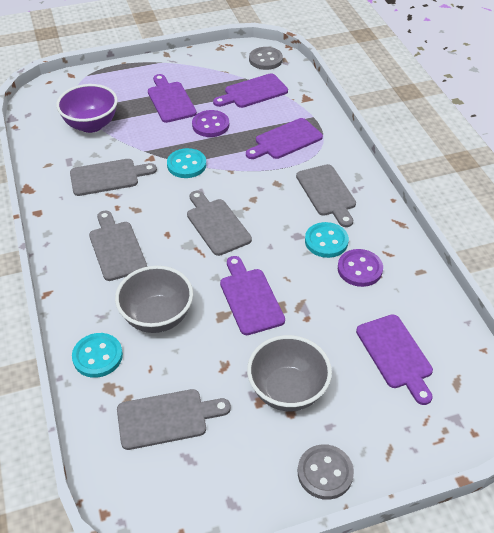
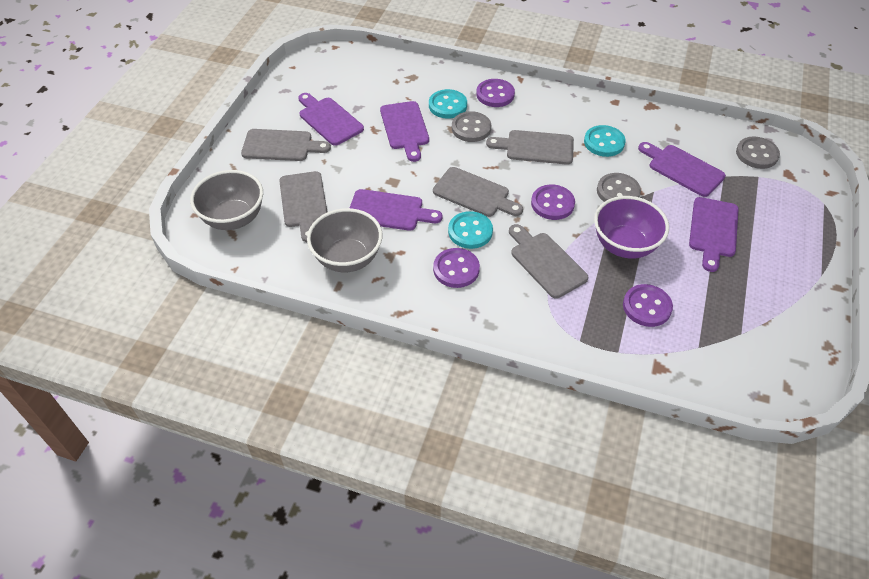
grey button: [249,47,283,70] [298,444,354,500] = 2 -> [452,111,491,142] [597,173,641,202] [736,136,780,169] = 3
purple button: [192,110,229,137] [338,249,383,287] = 2 -> [433,248,480,288] [476,79,515,107] [531,185,575,220] [623,284,673,327] = 4

